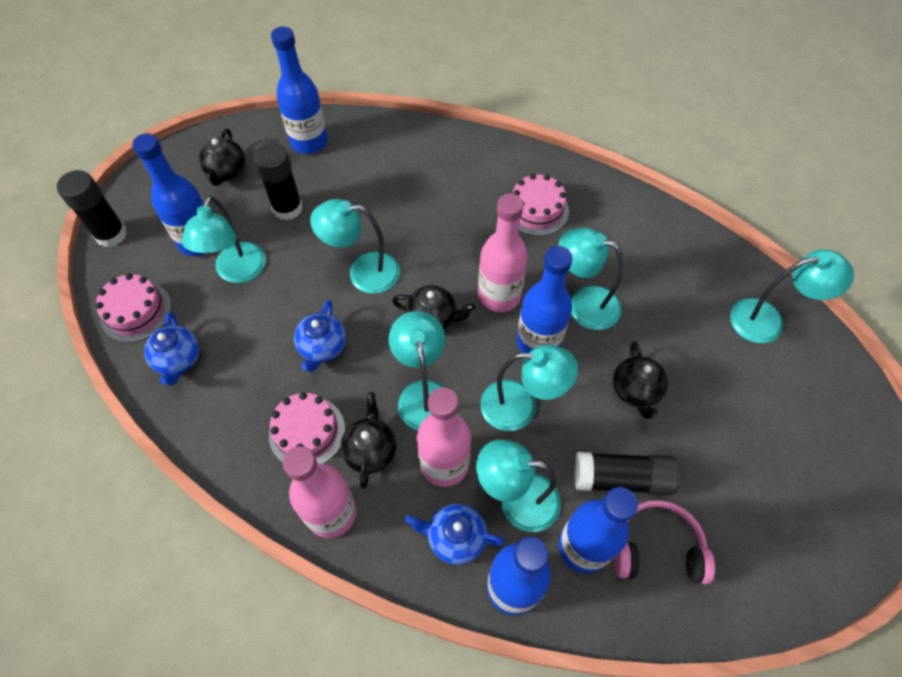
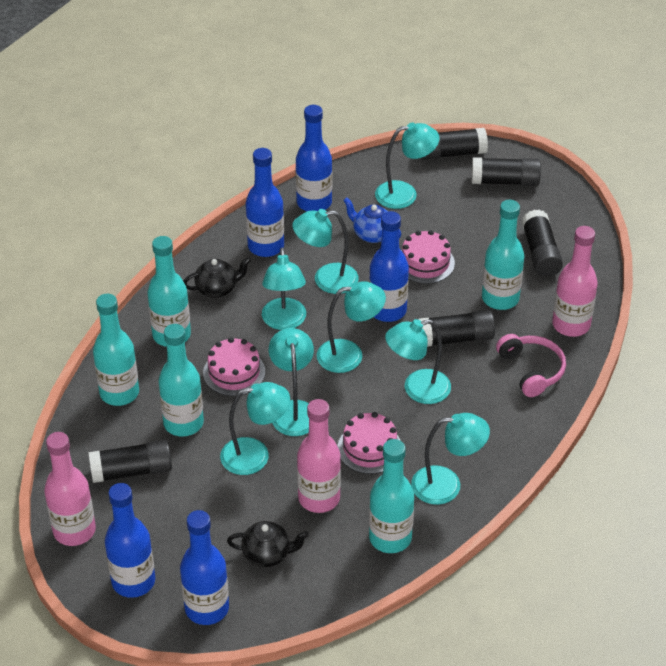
black glue stick: [57,170,127,247] [254,143,303,220] [574,452,680,495] = 3 -> [89,440,172,483] [418,310,495,347] [421,128,488,160] [471,157,541,186] [522,209,563,277] = 5
black teapot: [199,129,245,186] [340,392,396,488] [392,285,476,330] [613,342,668,419] = 4 -> [183,257,251,298] [227,521,309,567] = 2
blue teapot: [144,312,199,386] [294,300,346,372] [405,504,504,565] = 3 -> [343,197,401,243] = 1
turquoise bottle: none = 0 -> [93,294,139,406] [147,236,191,347] [158,324,204,437] [369,439,414,553] [482,200,524,310] = 5
turquoise lamp: [182,196,266,283] [310,199,400,294] [389,311,445,430] [476,439,561,532] [480,345,578,431] [558,227,624,330] [730,249,854,343] = 7 -> [220,382,290,475] [262,248,306,330] [269,328,314,436] [292,209,358,294] [317,281,386,373] [375,123,440,209] [385,319,451,404] [411,413,490,505] = 8

